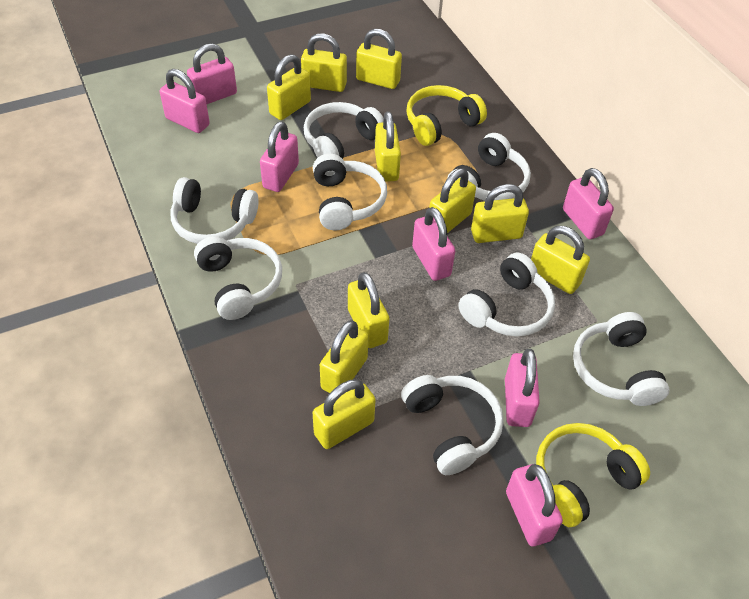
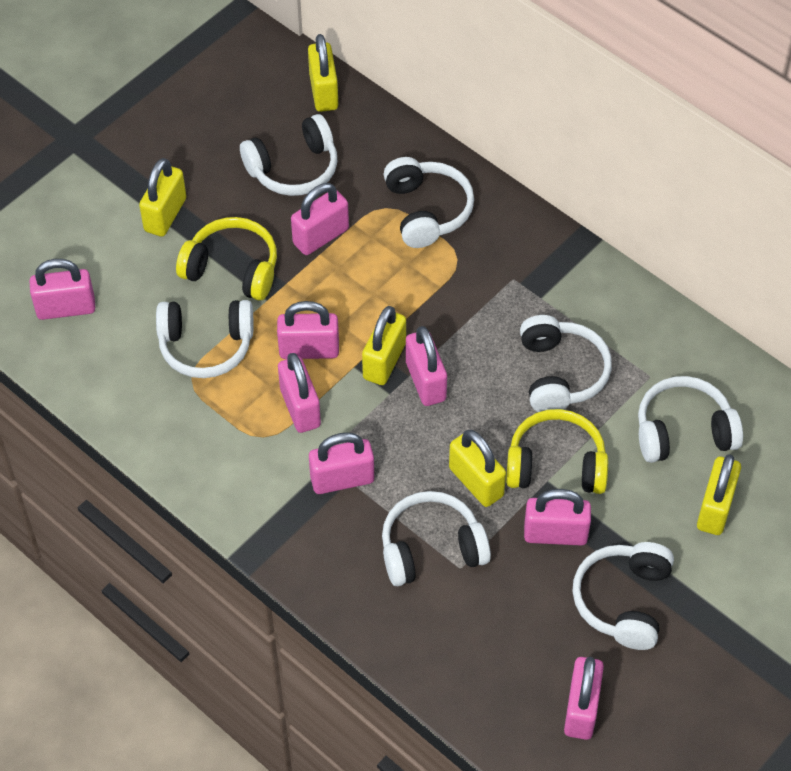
pink padlock: [160,69,210,133] [187,44,237,104] [260,121,299,192] [412,207,455,281] [505,349,540,427] [506,464,563,546] [563,168,614,239] = 7 -> [30,259,95,320] [277,301,339,359] [278,353,321,433] [291,183,349,255] [309,432,374,494] [406,326,447,406] [524,489,591,546] [564,657,604,740] = 8
white headphones: [170,177,259,244] [194,236,282,320] [304,102,384,159] [313,154,387,230] [401,375,503,475] [448,133,531,201] [458,253,555,336] [573,312,669,406] = 8 -> [156,300,254,378] [240,114,337,196] [382,491,491,586] [383,157,474,248] [520,315,612,412] [573,542,674,650] [638,376,743,463] = 7
yellow padlock: [267,54,311,120] [301,33,347,92] [313,379,376,449] [320,320,369,393] [348,272,389,348] [356,29,402,89] [375,111,401,182] [429,168,476,233] [471,184,529,243] [531,226,590,294] = 10 -> [139,158,186,237] [308,34,338,112] [362,306,406,385] [449,430,506,507] [697,454,741,535] = 5

